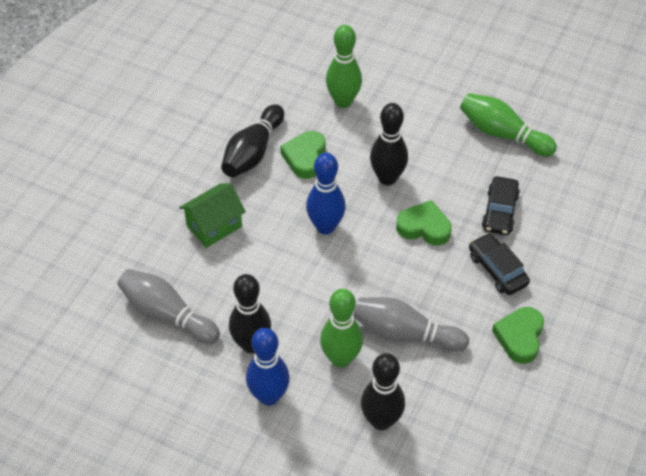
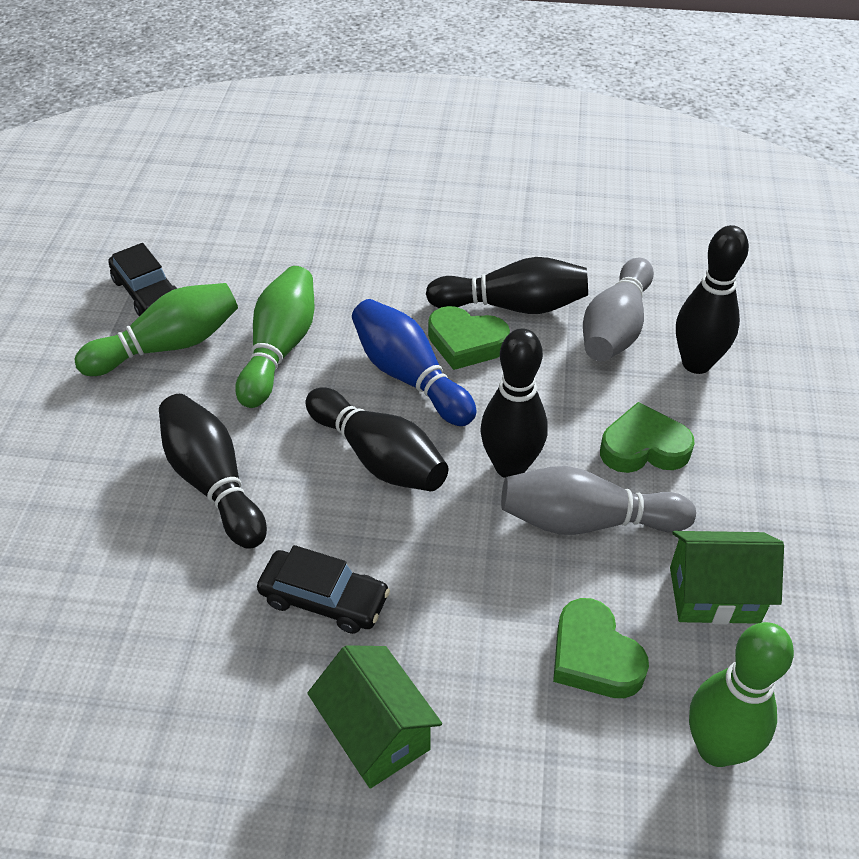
black bowling pin: [221,104,284,177] [229,274,271,353] [361,353,405,430] [370,103,408,185] = 4 -> [159,394,267,549] [305,387,448,491] [426,257,588,314] [481,329,548,478] [676,225,749,374] = 5
blue bowling pin: [246,328,290,406] [306,153,346,234] = 2 -> [352,299,477,426] = 1
green house: [179,183,246,248] = 1 -> [307,645,442,789] [670,531,784,625] = 2

